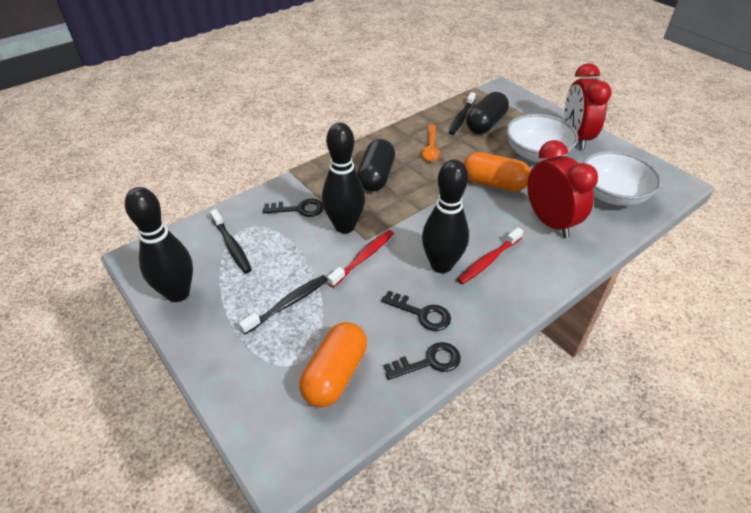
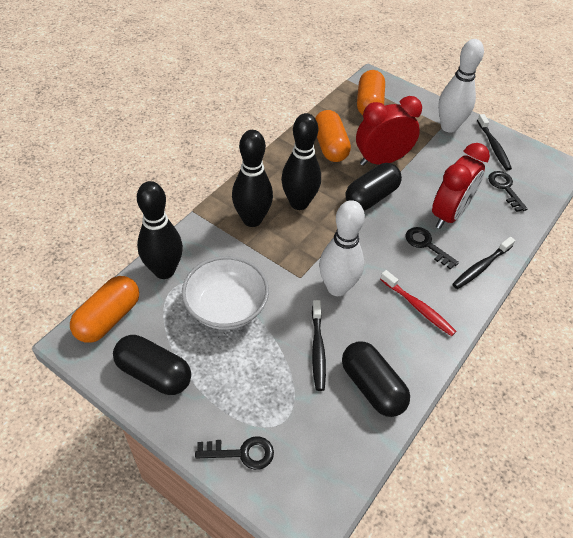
black capsule: [357,139,395,192] [467,92,509,134] = 2 -> [113,335,191,395] [342,341,410,417] [346,163,402,210] = 3
orange capsule: [299,322,367,408] [463,152,531,192] = 2 -> [70,276,139,343] [315,110,351,162] [357,70,385,115] = 3
orange spoon: [422,124,441,162] = 1 -> none = 0
red toothbrush: [327,230,394,288] [457,228,523,285] = 2 -> [380,270,457,336] = 1
white bowl: [506,114,578,162] [583,151,662,206] = 2 -> [182,256,269,330] = 1
white bowling pin: none = 0 -> [319,200,365,296] [438,39,484,133] = 2

